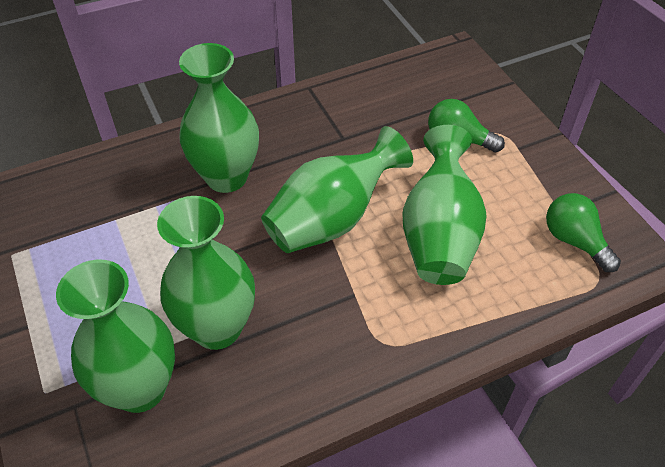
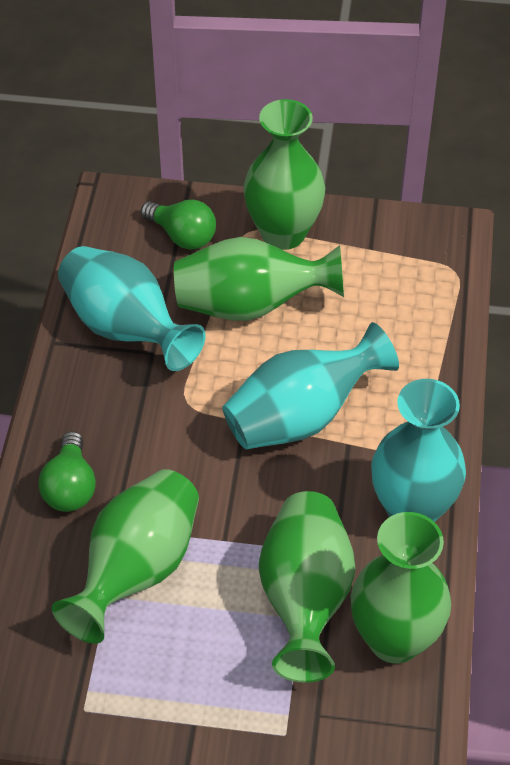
turquoise vase: none = 0 -> [58,246,206,371] [223,322,399,449] [371,379,466,522] = 3

